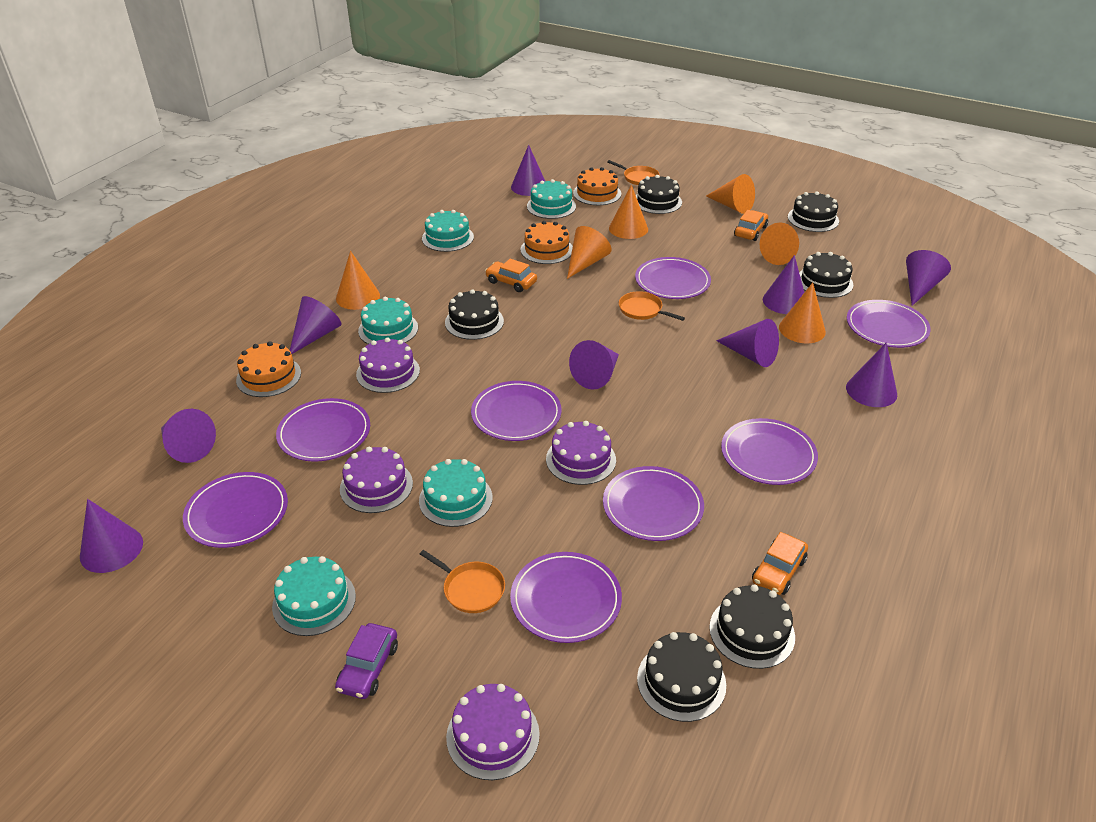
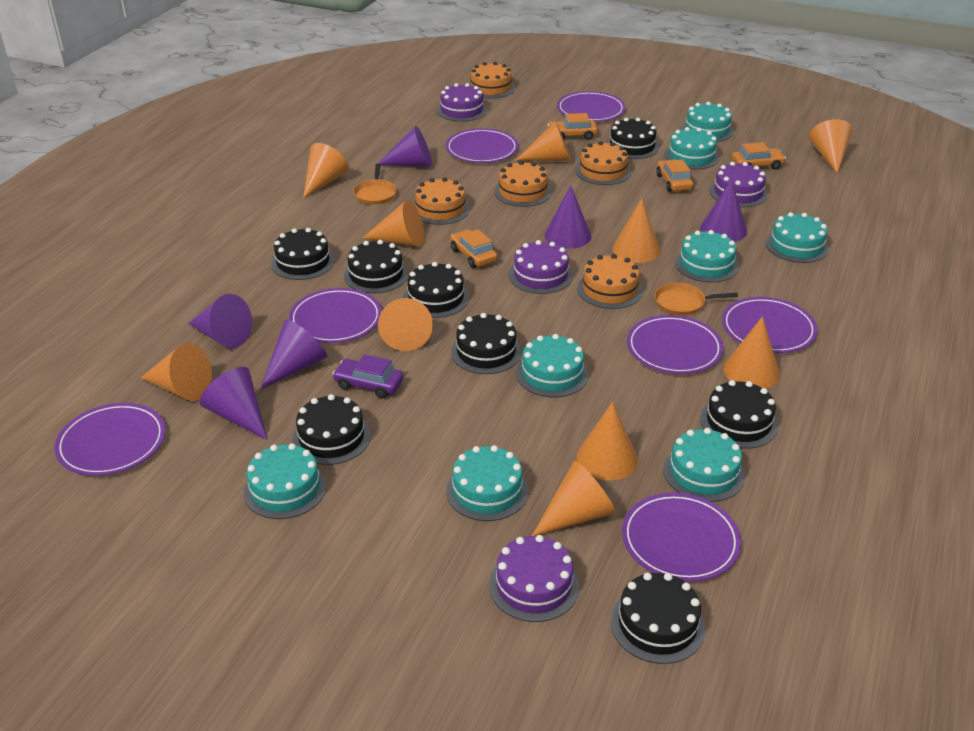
black cake: [445,289,504,340] [636,175,682,214] [637,632,726,722] [709,584,795,669] [788,191,839,232] [799,252,853,298] = 6 -> [271,228,335,280] [292,394,371,465] [344,240,408,293] [403,262,469,318] [451,313,522,374] [606,118,659,159] [611,573,705,664] [700,380,778,449] = 8
orange cake: [236,341,301,397] [521,221,573,264] [573,167,621,205] = 3 -> [414,177,470,225] [469,62,515,98] [494,161,552,207] [575,141,631,185] [577,254,643,309] = 5
orange car: [485,259,537,292] [734,210,768,241] [752,532,808,595] = 3 -> [450,229,498,268] [548,113,598,140] [656,160,693,192] [732,142,786,170] = 4
orange cone: [336,251,380,310] [567,226,612,279] [609,185,648,239] [706,174,755,214] [760,223,799,265] [779,282,826,343] = 6 -> [141,343,212,401] [303,143,349,198] [363,200,424,247] [378,298,433,351] [515,121,571,161] [532,461,616,536] [576,402,638,481] [613,198,661,263] [723,316,780,388] [809,119,853,174] = 10
orange pan: [420,550,505,613] [607,160,660,185] [619,291,685,321] = 3 -> [353,163,397,205] [655,283,738,315] = 2
purple cone: [80,499,143,573] [161,409,216,463] [290,296,341,354] [511,145,545,196] [569,340,619,389] [716,319,779,367] [763,255,804,314] [846,342,897,407] [906,250,951,306] = 9 -> [188,294,252,348] [200,367,268,440] [260,320,327,390] [379,126,432,167] [544,185,591,249] [700,179,747,242] = 6
purple plate: [183,472,288,548] [276,398,370,462] [471,381,562,441] [510,552,622,643] [603,466,704,541] [635,257,711,299] [721,418,818,485] [847,300,931,348] = 8 -> [55,403,165,476] [289,288,382,343] [446,128,518,163] [557,91,626,122] [622,493,741,582] [627,315,723,374] [722,297,818,353] = 7
turquoise cake: [272,556,356,636] [358,297,418,344] [419,459,492,527] [422,210,474,252] [527,179,576,219] = 5 -> [243,443,327,519] [446,445,529,521] [516,334,589,397] [663,428,745,502] [664,127,719,170] [675,230,739,282] [681,102,734,142] [765,212,829,263] = 8

